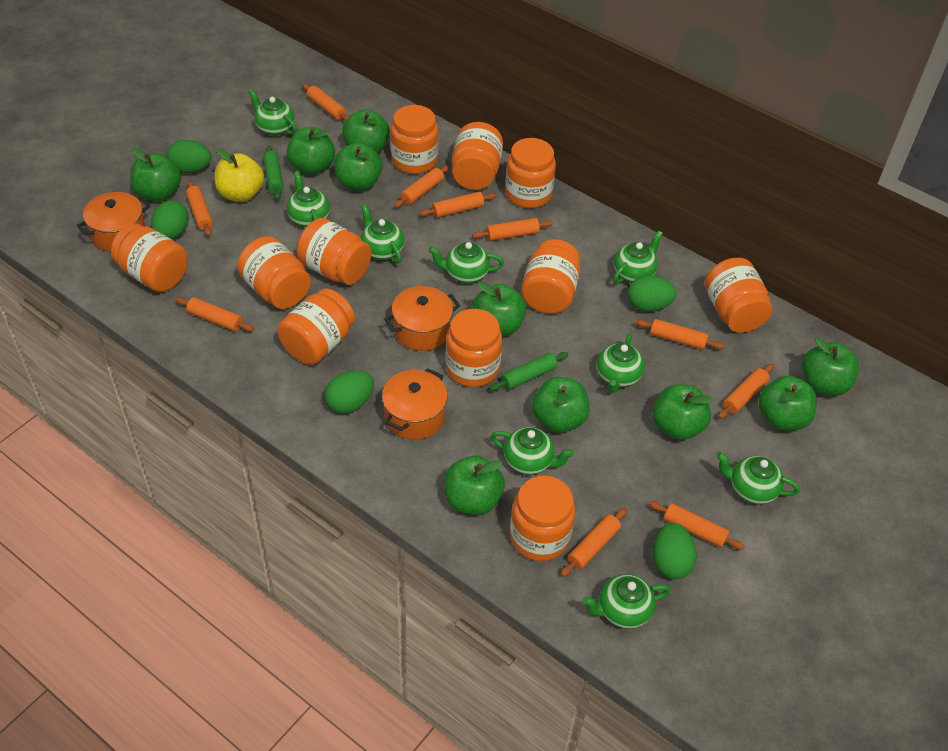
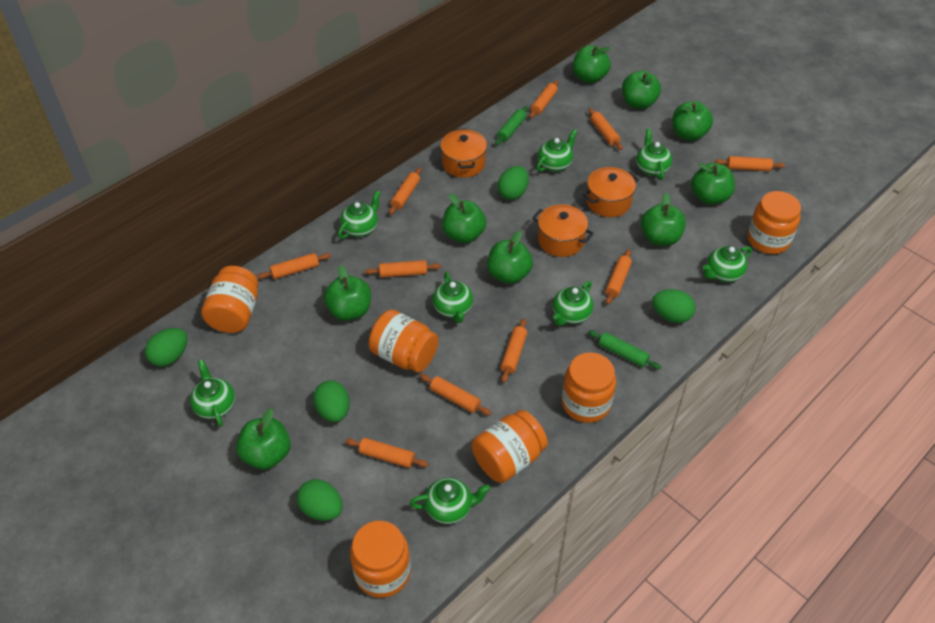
green apple: [130,148,181,202] [287,127,335,175] [334,143,382,190] [342,110,390,153] [444,456,505,515] [472,282,526,336] [532,377,590,433] [653,384,713,440] [758,376,817,430] [802,338,860,396] = 10 -> [236,408,291,470] [324,265,371,321] [442,194,486,243] [487,230,533,284] [573,45,611,83] [622,70,661,109] [641,193,686,246] [673,101,713,141] [691,163,735,205] = 9
green teapot: [248,89,297,136] [287,171,330,227] [361,204,404,264] [428,242,504,283] [491,427,574,475] [582,574,671,629] [597,334,645,393] [613,231,663,284] [717,452,800,504] = 9 -> [190,360,235,427] [338,190,381,239] [410,478,490,524] [433,272,473,323] [536,129,577,172] [553,281,594,326] [636,129,672,180] [703,246,752,282] = 8
orange jar: [111,224,188,292] [237,236,311,309] [277,289,355,365] [297,218,372,285] [390,105,438,174] [445,309,502,387] [452,122,503,190] [505,138,556,208] [510,476,575,561] [521,239,580,314] [705,258,772,333] = 11 -> [201,266,258,333] [350,521,411,598] [369,310,439,373] [472,410,548,483] [562,352,616,423] [747,191,801,254] = 6
yellow apple: [214,148,264,202] = 1 -> none = 0

